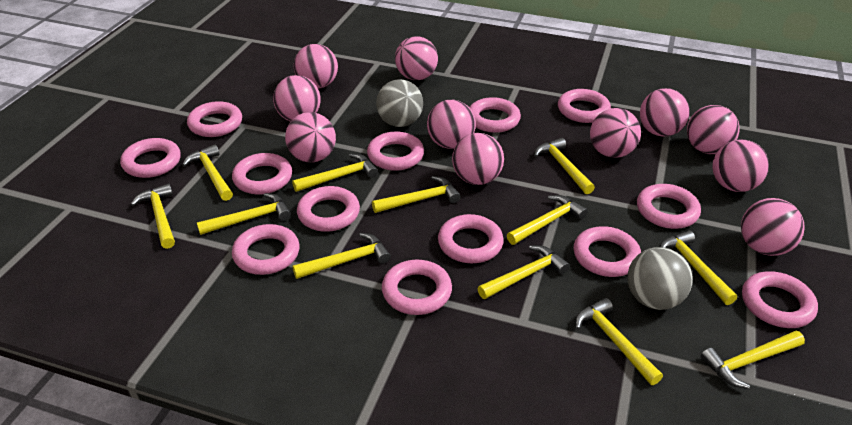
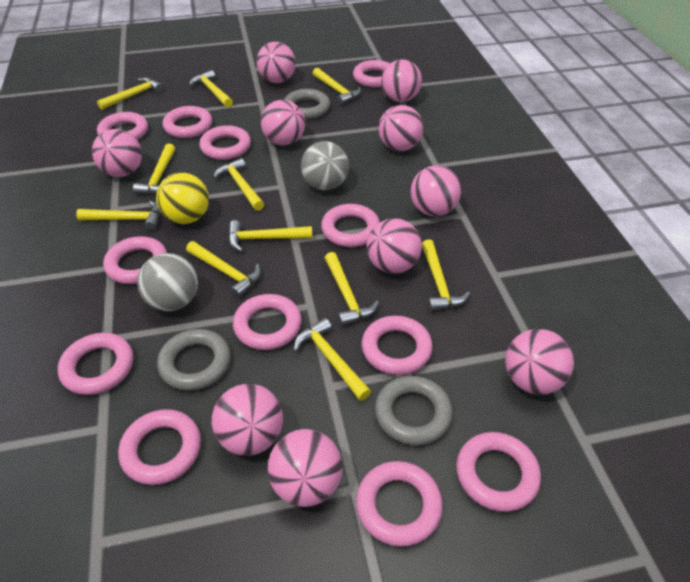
grey ring: none = 0 -> [157,329,231,391] [284,89,330,119] [375,376,453,445] = 3
pink ball: [273,75,321,122] [285,112,336,163] [294,44,338,89] [395,36,438,80] [427,100,476,149] [452,133,504,185] [590,108,641,158] [640,88,690,137] [687,105,740,154] [712,140,769,192] [741,198,805,256] = 11 -> [92,129,142,177] [212,384,283,456] [257,42,296,83] [261,100,305,145] [268,429,343,507] [367,218,422,274] [378,105,423,151] [381,59,422,102] [411,165,461,216] [505,329,574,395] = 10
pink ring: [120,138,181,178] [187,101,242,137] [232,153,292,194] [232,224,299,275] [297,186,360,232] [367,132,424,171] [382,260,452,315] [438,214,504,263] [469,97,521,133] [558,89,611,123] [573,226,641,277] [637,184,701,229] [742,271,818,328] = 13 -> [58,333,133,395] [97,112,148,140] [103,236,167,284] [118,409,201,485] [163,106,212,138] [199,125,251,160] [233,294,302,350] [321,204,380,247] [353,60,390,87] [356,461,443,547] [362,316,433,375] [456,432,541,512] = 12
yellow ball: none = 0 -> [156,172,209,224] = 1
yellow hammer: [131,183,175,249] [182,144,233,201] [197,193,291,235] [292,154,378,192] [292,233,391,279] [372,176,461,213] [478,245,570,299] [507,195,588,245] [534,138,595,194] [575,298,663,385] [659,230,737,305] [700,331,805,389] = 12 -> [76,201,160,231] [97,77,163,110] [133,144,175,195] [186,241,261,298] [189,70,233,107] [213,158,264,211] [228,220,312,252] [294,318,371,401] [313,68,361,104] [325,252,379,326] [422,239,470,311] = 11

